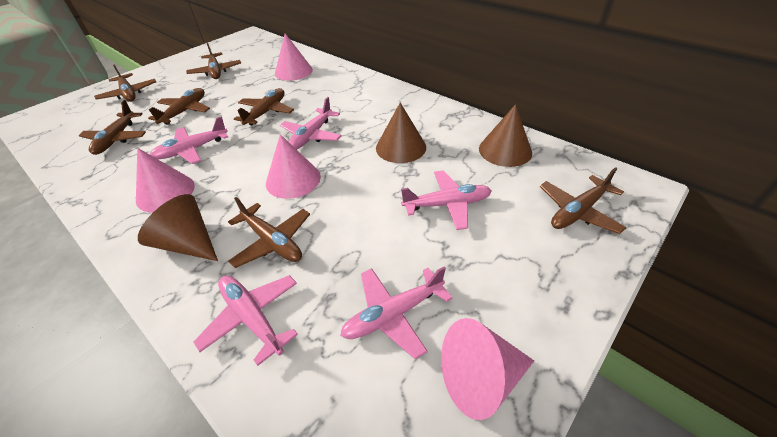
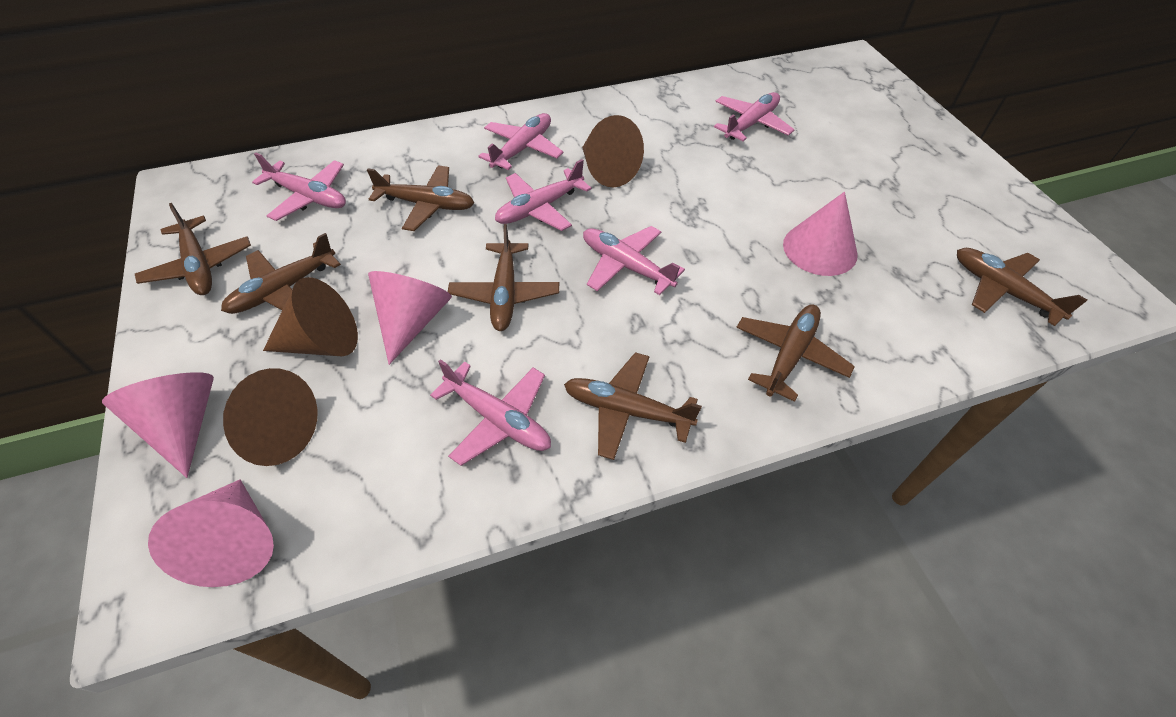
pink plane: [150,116,228,164] [193,275,298,366] [280,97,342,150] [340,267,452,359] [401,170,492,230] = 5 -> [252,153,346,221] [430,359,551,466] [478,113,564,170] [495,159,592,231] [583,226,685,295] [714,92,794,141] = 6

